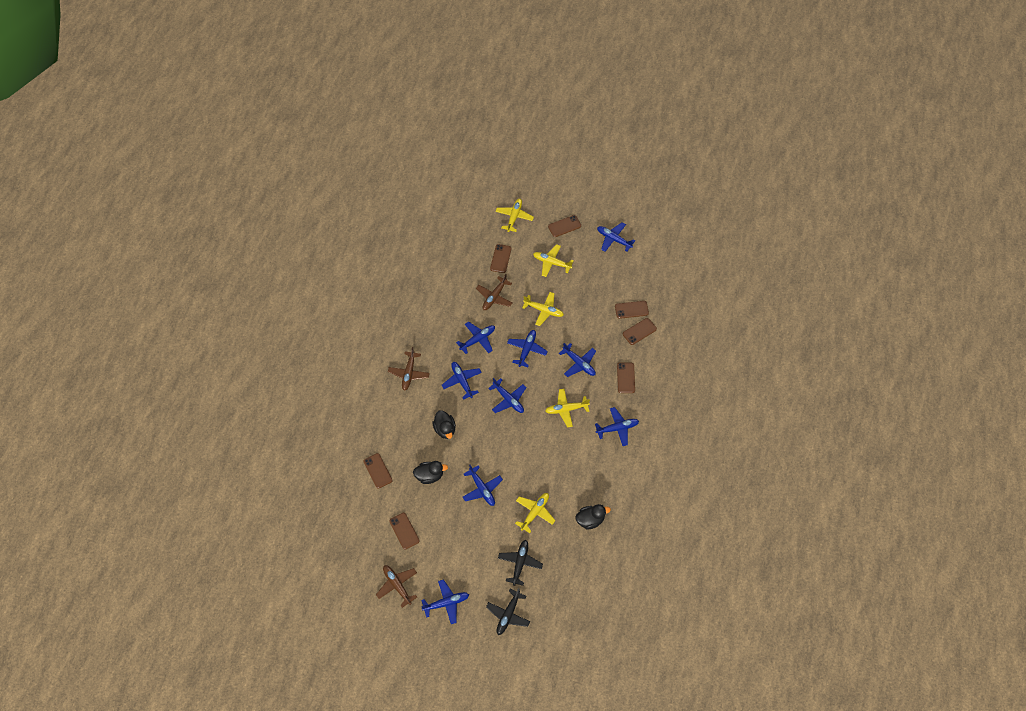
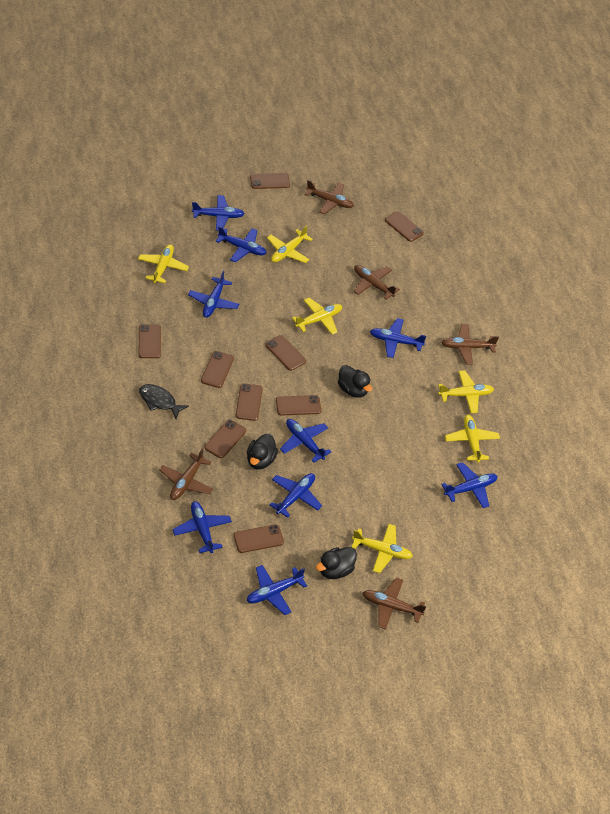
black fish: none = 0 -> [139,384,189,419] = 1
black plane: [486,588,530,635] [498,540,543,586] = 2 -> none = 0
brown phone: [363,453,392,489] [389,513,420,550] [490,244,512,273] [548,215,581,237] [615,301,649,319] [617,362,635,393] [623,318,657,345] = 7 -> [139,324,161,358] [201,351,234,388] [205,420,246,458] [234,524,284,553] [236,383,263,421] [250,173,290,189] [266,335,306,371] [276,395,321,416] [385,211,424,242] = 9
brown plane: [376,565,417,608] [388,347,430,391] [476,274,512,310] = 3 -> [160,448,213,500] [305,180,354,214] [353,265,400,300] [363,577,426,630] [441,324,499,365] = 5
yellow plane: [495,199,534,232] [515,493,556,533] [522,292,564,326] [533,244,574,277] [545,389,590,427] = 5 -> [138,244,189,283] [267,225,313,263] [292,298,342,335] [352,524,413,573] [438,370,494,413] [445,415,500,463] = 6

